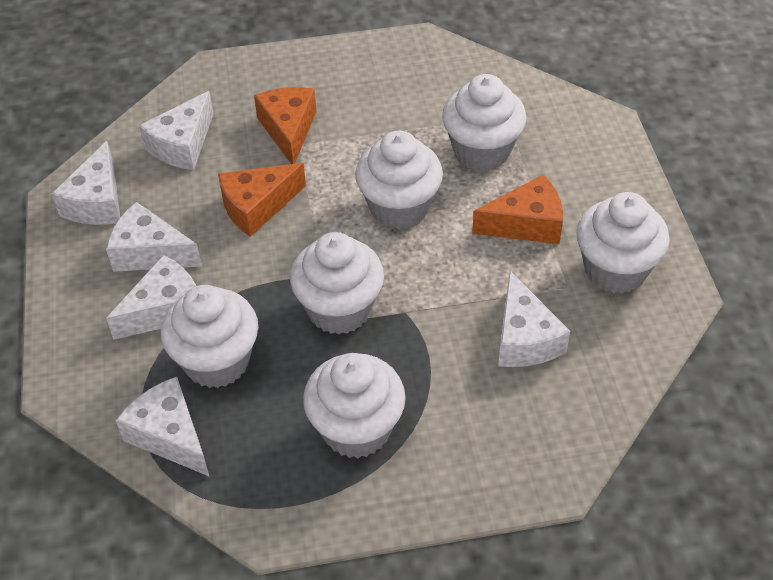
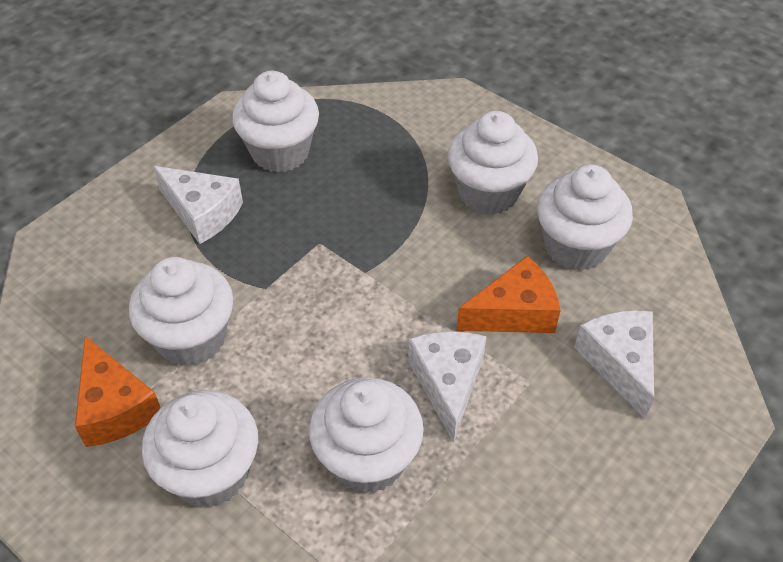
orange cheese: [218,163,306,237] [254,87,316,164] [472,174,563,244] = 3 -> [75,336,161,447] [457,256,561,333] = 2
white cheese: [52,141,120,225] [106,202,202,272] [106,255,196,340] [116,377,209,476] [139,91,214,170] [498,271,570,367] = 6 -> [153,166,243,244] [408,331,487,443] [574,310,654,419] = 3

